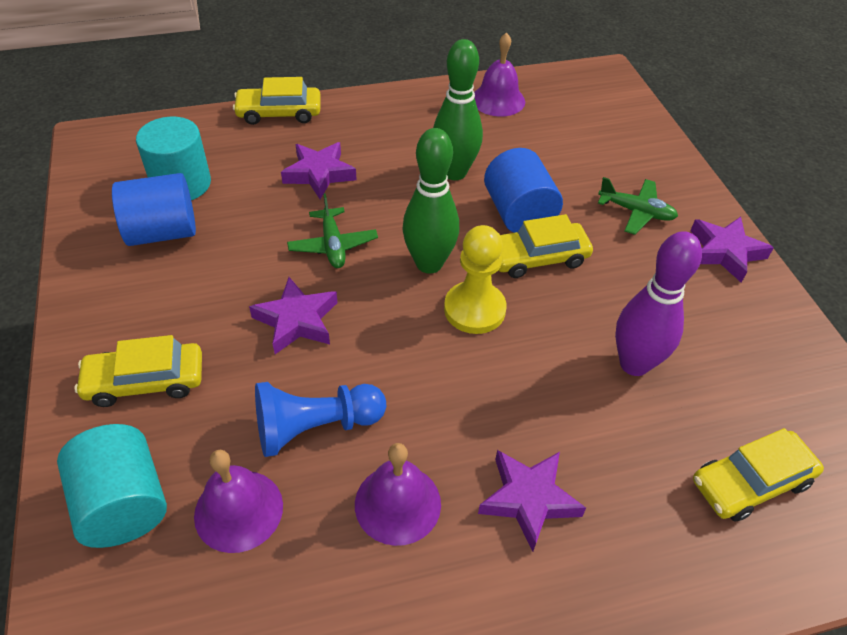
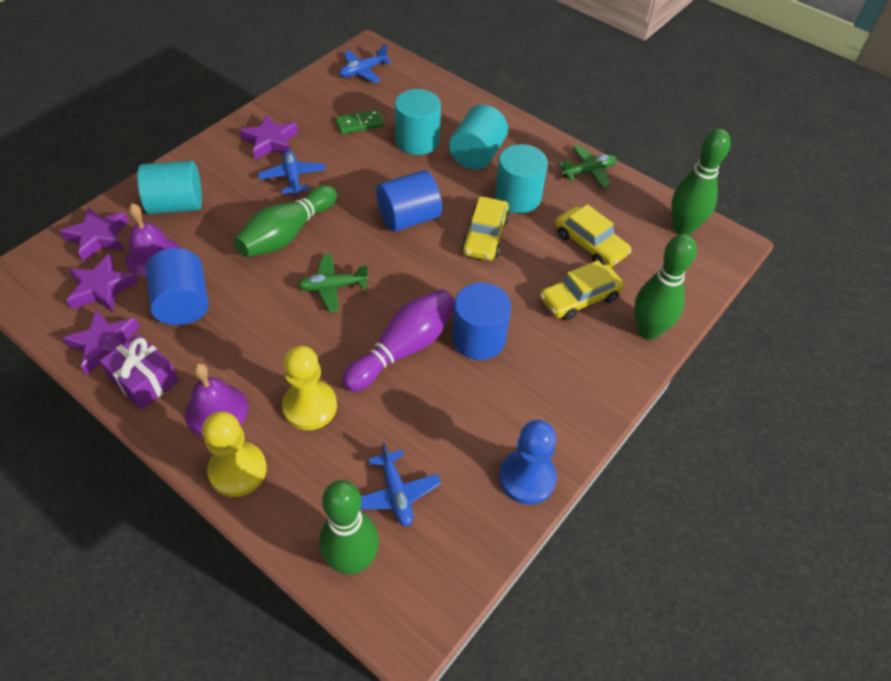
blue cylinder: [112,173,196,246] [484,148,563,233] = 2 -> [146,248,208,325] [376,170,442,232] [452,283,511,360] = 3
blue plane: none = 0 -> [258,150,326,196] [339,44,391,83] [360,442,441,527] = 3
green bowling pin: [402,128,459,273] [433,39,483,180] = 2 -> [234,185,337,257] [319,480,379,575] [634,234,697,340] [671,129,731,235] = 4
green domino: none = 0 -> [335,109,384,134] = 1
purple bell: [194,450,283,553] [355,443,441,546] [474,32,525,116] = 3 -> [125,204,180,277] [185,363,248,437] = 2
purple gift: none = 0 -> [99,334,179,409] = 1
turquoise cylinder: [57,424,167,548] [136,117,211,200] = 2 -> [137,160,202,214] [395,89,441,155] [449,105,508,170] [495,144,548,213] = 4
yellow car: [75,335,202,407] [233,77,321,125] [499,214,593,278] [693,428,824,522] = 4 -> [461,197,510,261] [540,260,624,320] [555,204,632,267] = 3
yellow pawn: [444,225,507,334] = 1 -> [202,411,267,497] [282,346,337,430] = 2

